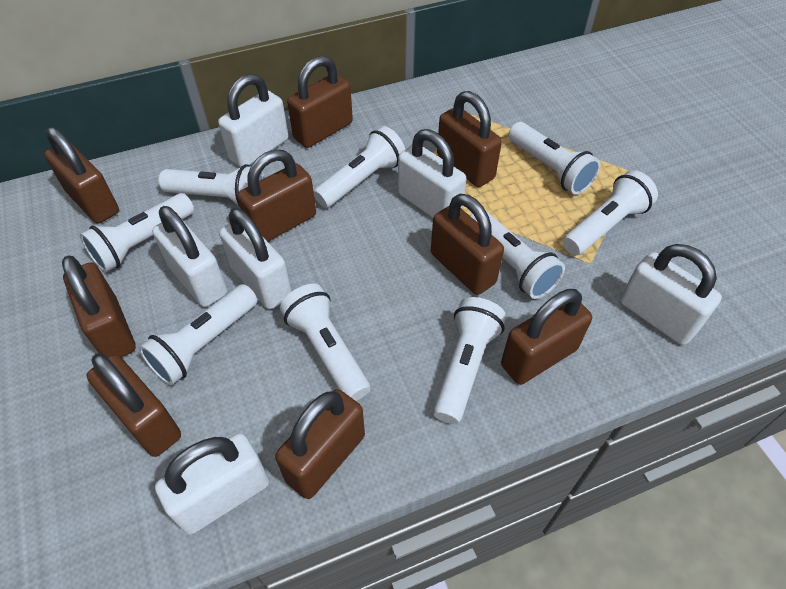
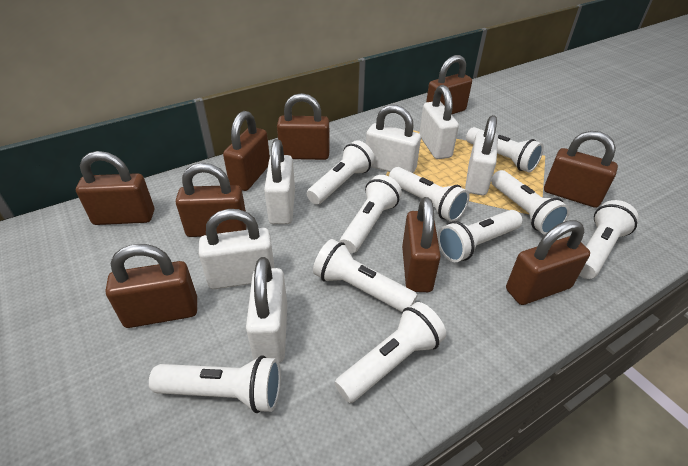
white flashlight: [80,193,194,273] [139,284,257,385] [158,164,265,206] [280,284,370,401] [314,126,405,208] [433,297,506,424] [470,210,565,299] [508,122,601,195] [563,170,658,256] = 9 -> [149,356,281,413] [307,140,375,205] [313,239,418,312] [335,302,446,403] [340,175,402,253] [389,167,470,222] [437,210,523,262] [466,127,544,172] [491,170,570,235] [579,200,639,279] = 10

